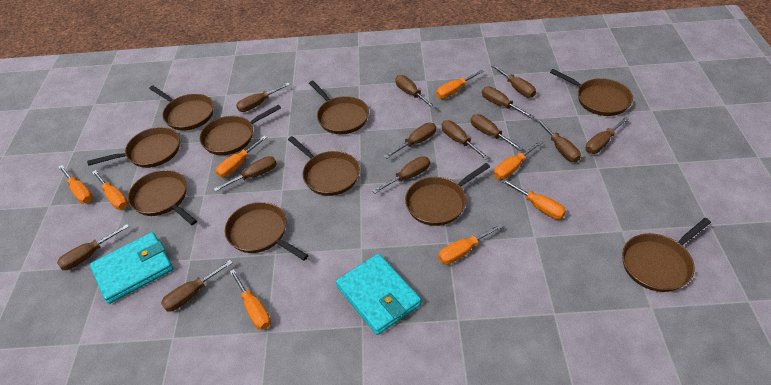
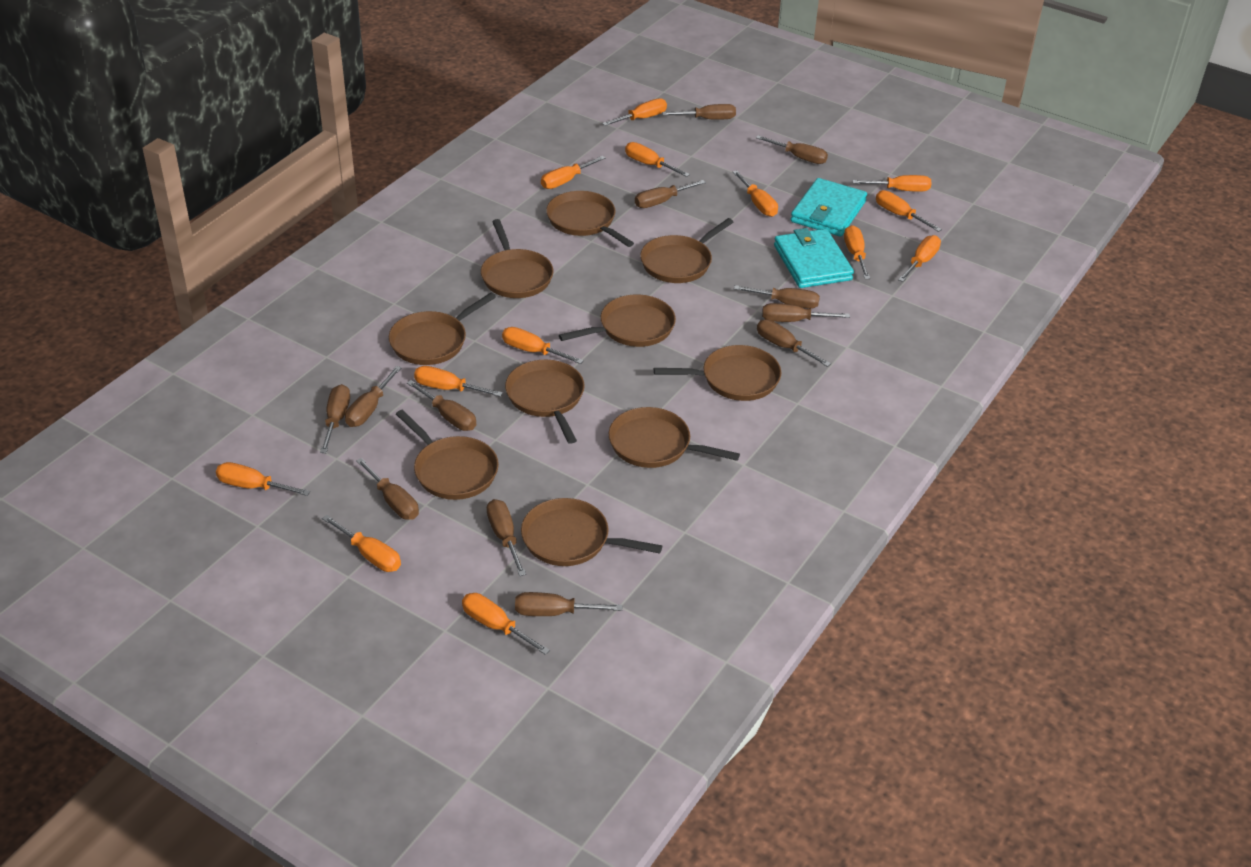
brown screwdriver: [57,224,129,270] [161,260,233,312] [214,156,277,192] [236,83,290,112] [372,156,430,193] [384,123,436,158] [395,75,436,109] [442,120,489,160] [471,114,523,151] [482,87,534,119] [491,65,536,98] [536,119,581,162] [585,117,629,154] = 13 -> [320,384,350,453] [345,366,401,427] [356,458,419,520] [407,380,476,431] [487,499,526,576] [515,592,623,616] [635,180,706,208] [662,104,736,120] [734,285,820,309] [756,135,828,164] [757,320,831,367] [762,303,850,322] = 12
orange screwdriver: [58,165,93,203] [92,170,128,210] [216,136,267,177] [229,269,271,330] [436,70,484,99] [438,224,503,264] [494,141,543,180] [501,179,566,219] = 8 -> [216,462,310,496] [322,515,401,572] [414,366,503,397] [462,593,550,655] [502,327,584,364] [541,156,606,189] [602,98,667,126] [625,142,690,177] [733,171,778,217] [844,225,870,279] [853,175,931,192] [876,190,942,232] [898,235,941,282] = 13

